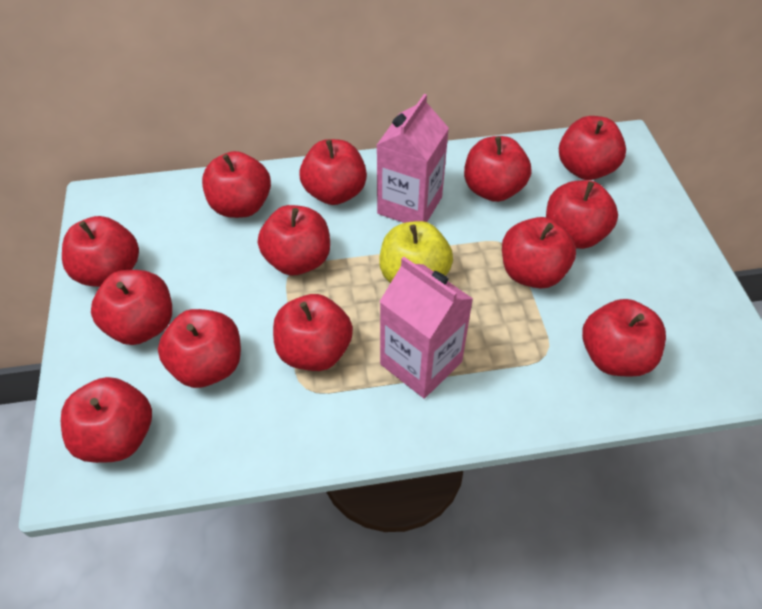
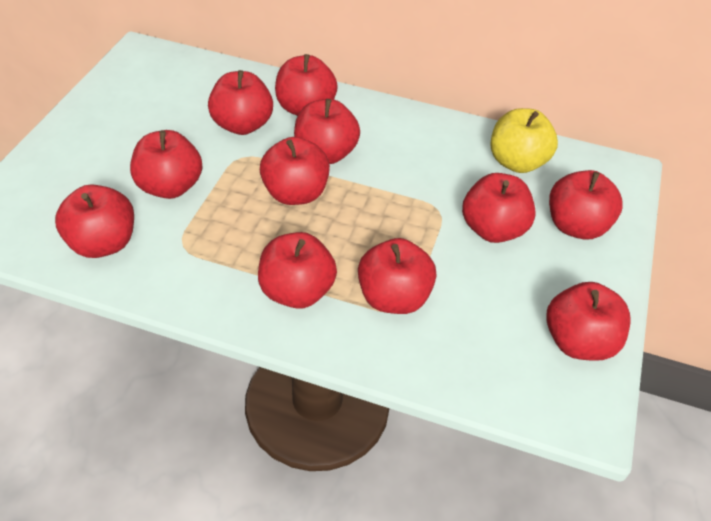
pink carton: [377,94,449,223] [379,257,473,399] = 2 -> none = 0
red apple: [61,377,152,463] [62,216,139,287] [91,270,172,345] [158,309,241,388] [202,151,271,218] [258,205,330,275] [273,294,353,371] [299,139,367,205] [464,136,531,202] [502,217,576,288] [546,180,618,249] [559,116,626,180] [582,299,666,377] = 13 -> [55,184,134,258] [130,130,203,199] [208,70,273,135] [258,232,337,309] [260,137,330,205] [275,54,338,116] [294,99,360,164] [358,238,436,314] [462,173,536,243] [546,282,630,361] [549,170,623,240] = 11

